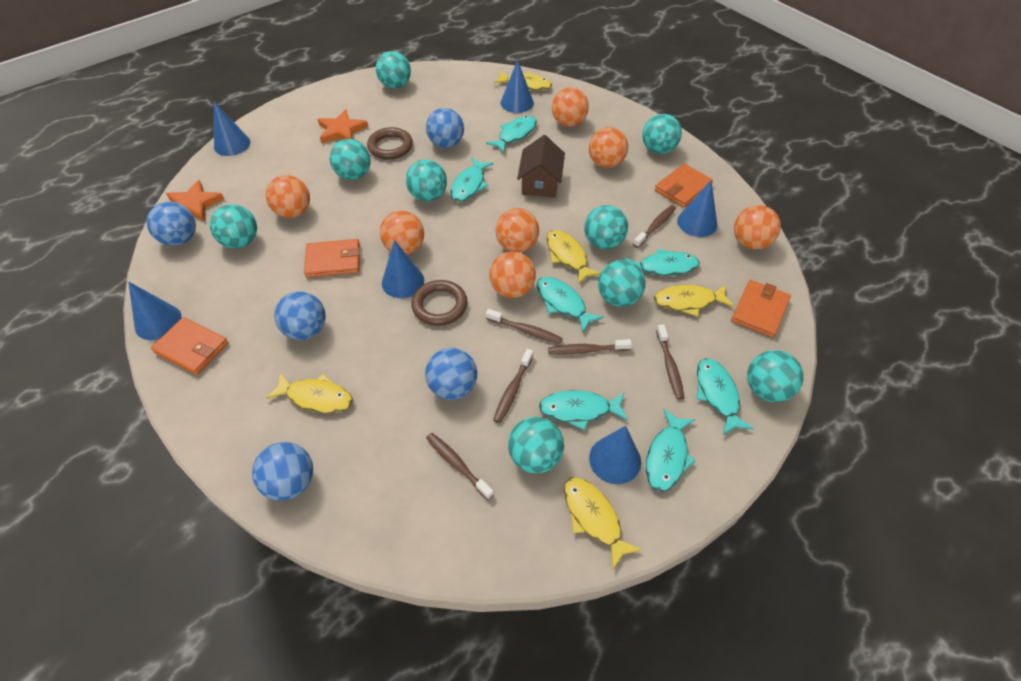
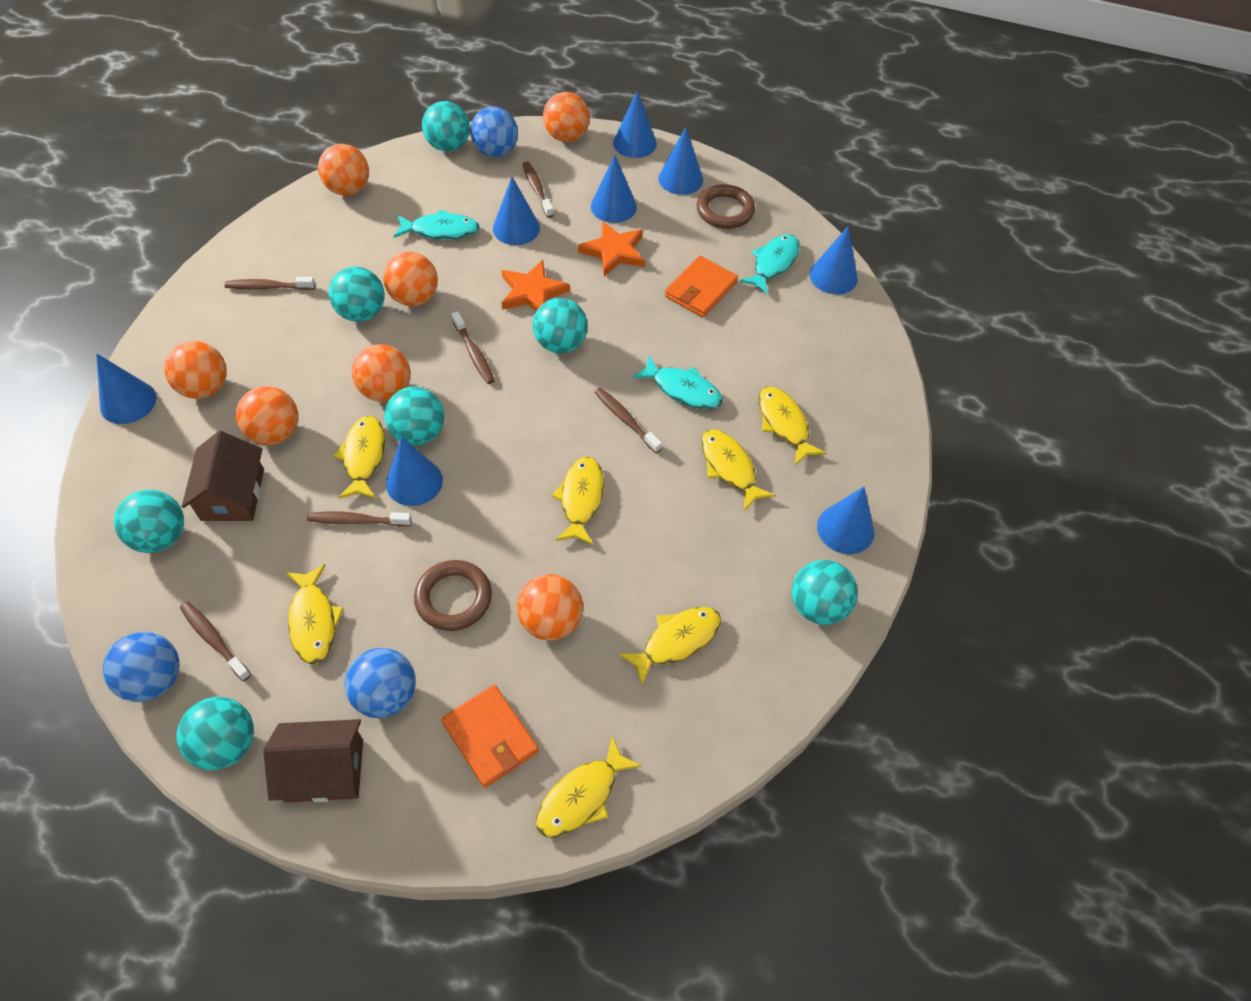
blue ball: [147,202,196,246] [252,442,313,501] [274,291,326,340] [425,348,477,400] [426,108,464,148] = 5 -> [103,632,180,702] [345,648,416,718] [470,107,518,157] = 3
blue cone: [128,281,182,340] [214,102,251,156] [382,240,424,298] [501,60,534,113] [589,426,641,484] [677,180,717,237] = 6 -> [96,354,157,424] [386,437,443,506] [493,177,540,245] [591,155,637,223] [613,91,657,158] [658,127,703,195] [810,226,858,294] [817,487,874,554] = 8
brown house: [517,135,565,198] = 1 -> [182,431,264,521] [263,719,363,803] = 2
orange wallet: [151,317,228,375] [304,239,360,278] [655,164,713,208] [731,280,791,338] = 4 -> [441,685,539,788] [665,256,738,317] = 2
turquoise ball: [210,204,257,249] [330,139,371,180] [376,51,411,89] [406,160,447,202] [508,417,564,474] [584,205,628,249] [598,260,646,307] [642,114,682,154] [747,350,804,402] = 9 -> [114,490,184,553] [176,697,254,770] [329,266,385,322] [384,387,444,446] [422,101,470,152] [533,298,588,354] [792,560,858,625] = 7
turquoise fish: [451,157,493,202] [486,116,537,153] [537,277,604,332] [539,390,628,430] [623,249,700,276] [646,409,696,492] [696,358,754,435] = 7 -> [393,209,480,240] [632,356,723,409] [739,234,800,294] = 3
yellow fish: [266,372,353,413] [494,71,552,91] [547,230,601,284] [564,477,642,569] [654,284,734,317] = 5 -> [286,564,344,664] [333,416,385,499] [536,735,642,837] [552,457,604,545] [619,607,721,685] [701,429,775,511] [759,387,826,465] = 7

